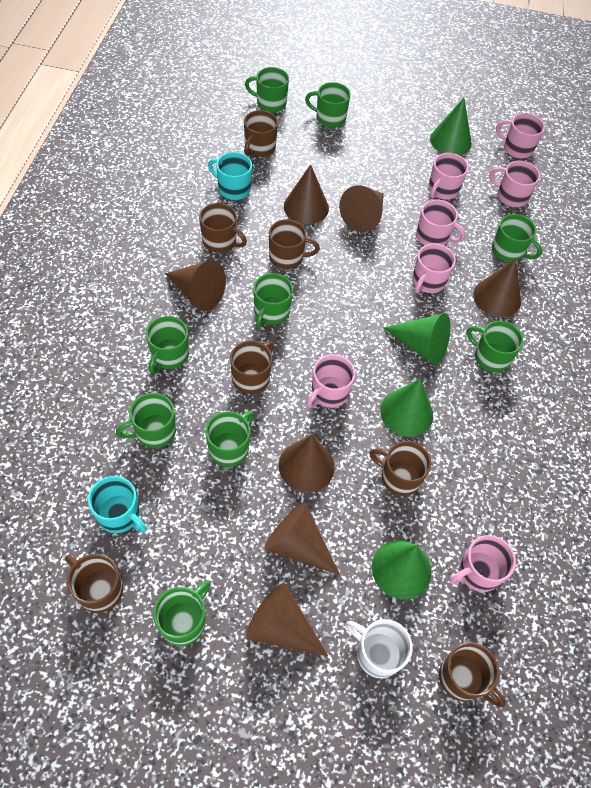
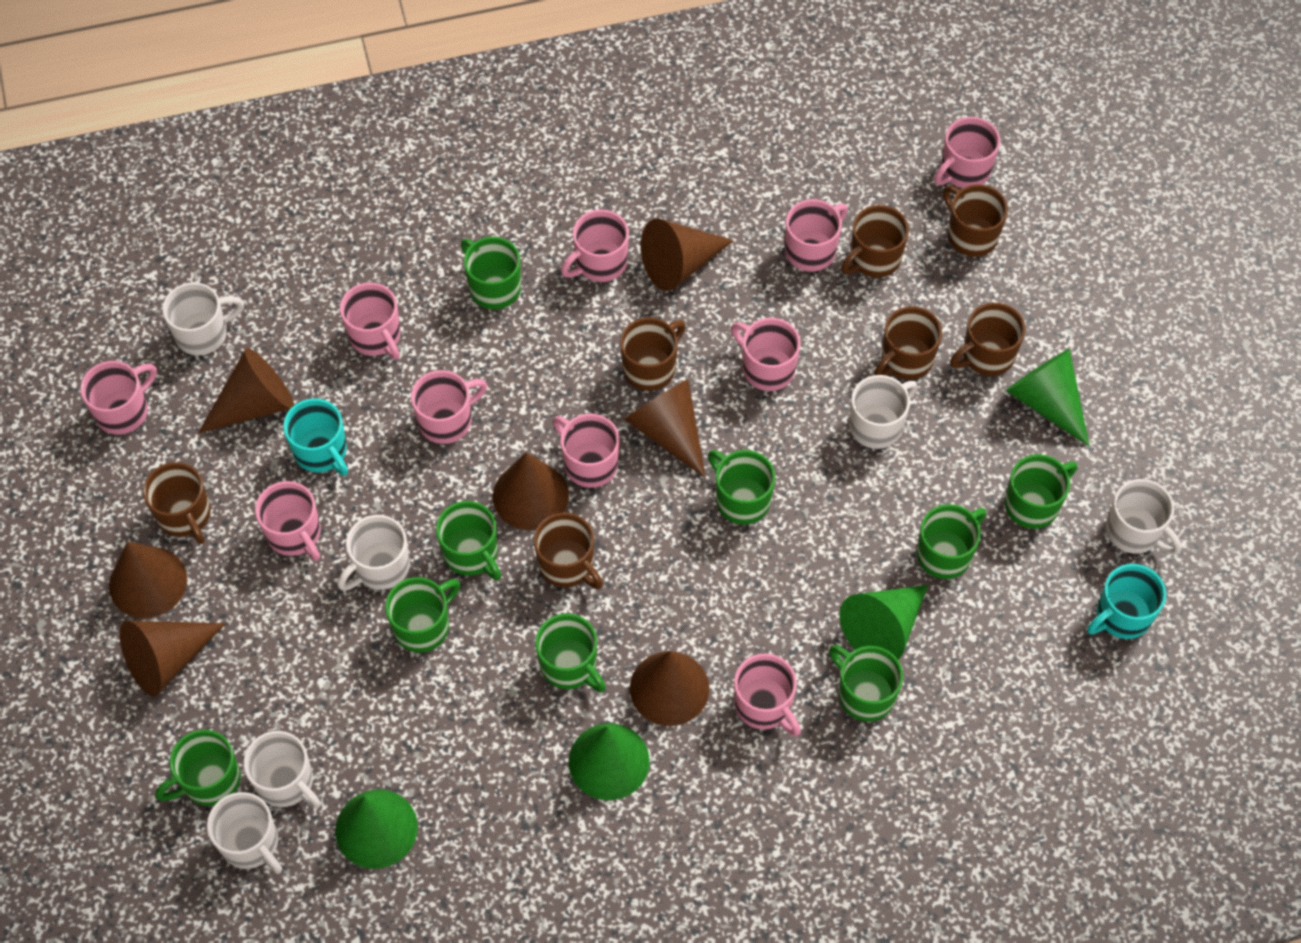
pink mug: [307,354,355,408] [412,243,456,293] [416,200,466,245] [428,153,468,200] [449,535,516,592] [489,161,540,207] [496,113,545,158] = 7 -> [80,361,157,434] [255,481,320,561] [340,283,400,360] [411,370,487,444] [553,414,619,488] [561,209,629,282] [731,318,801,391] [734,653,801,736] [785,199,848,272] [934,117,1000,188] = 10
white mug: [346,619,412,678] = 1 -> [162,282,244,355] [207,792,282,874] [244,731,321,808] [337,515,410,591] [849,375,918,449] [1106,479,1181,555] = 6

